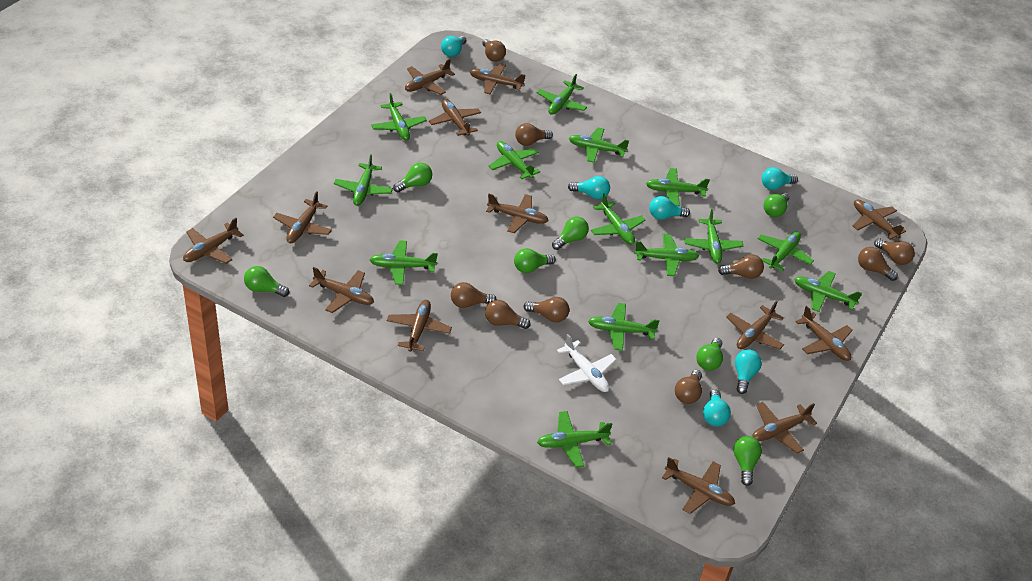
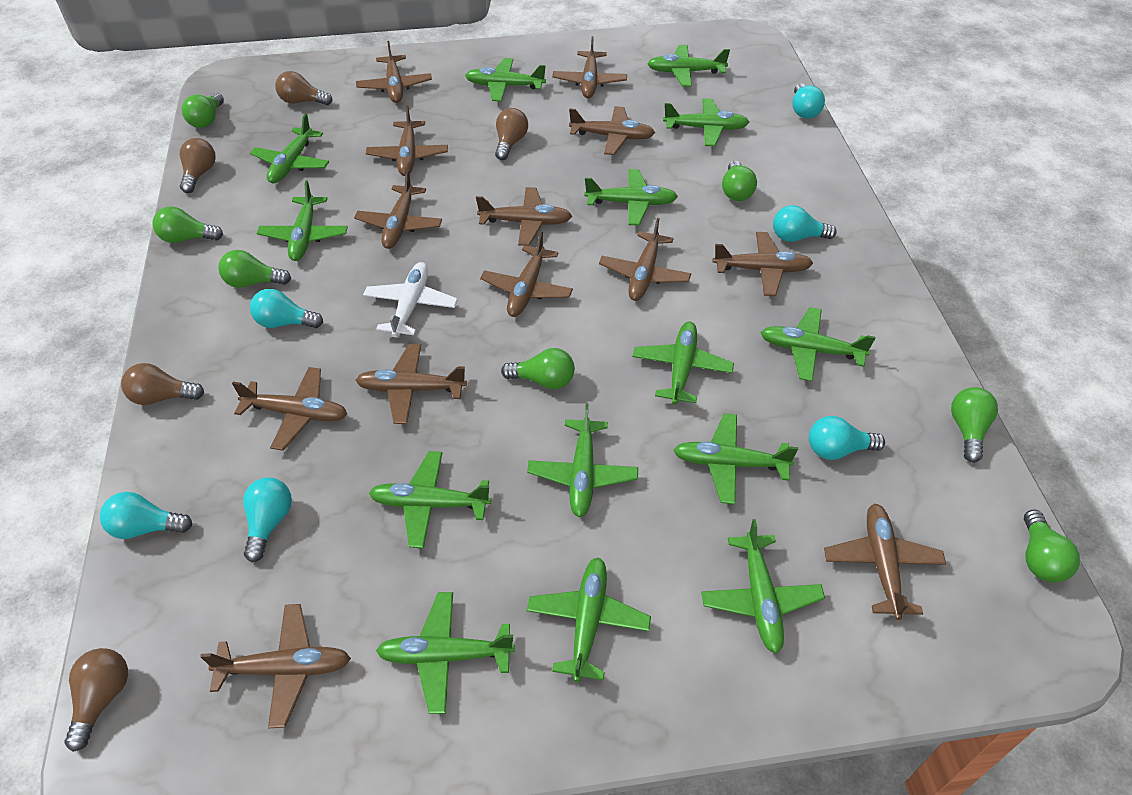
brown light bulb: [451,282,497,308] [482,39,506,62] [485,300,531,329] [515,123,553,146] [524,297,569,322] [675,370,702,404] [718,254,764,279] [858,247,898,281] [874,238,915,265] = 9 -> [64,648,128,752] [121,363,204,405] [180,138,216,193] [275,71,333,105] [495,108,528,160] = 5

